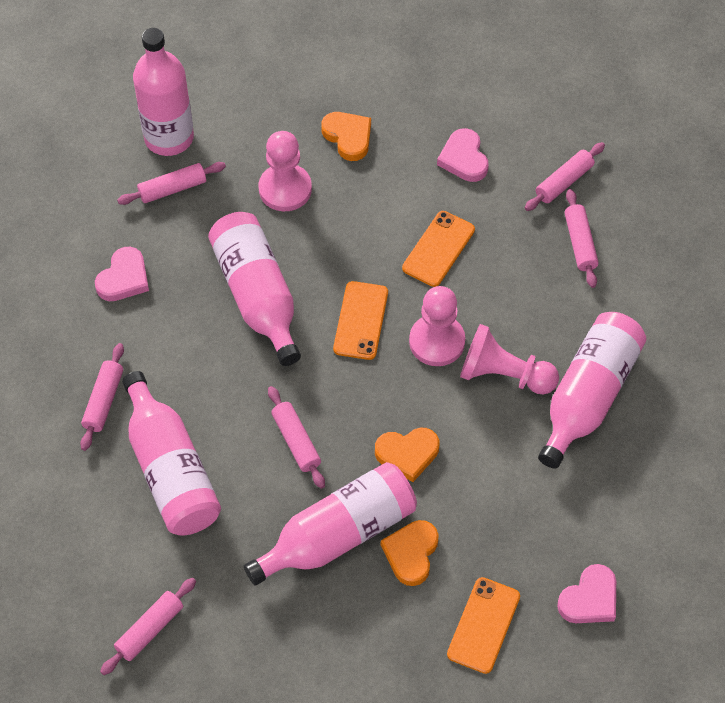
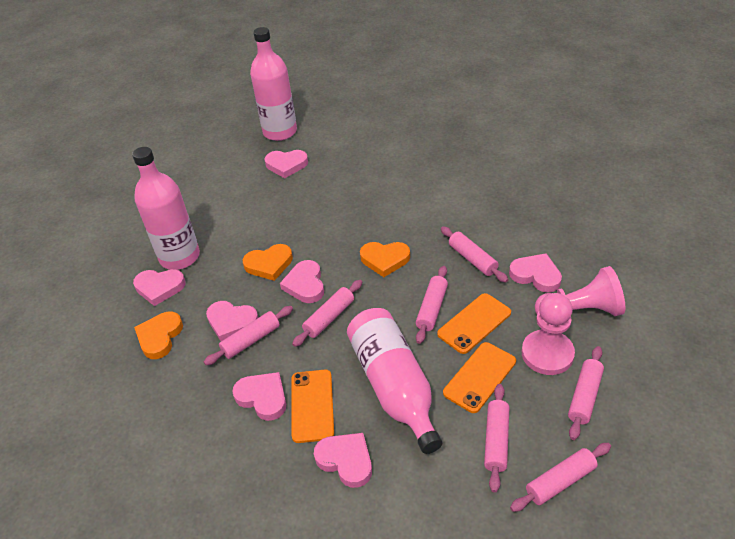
pink bottle: [122,371,221,536] [133,28,194,156] [208,212,301,366] [244,462,417,586] [538,312,646,468] = 5 -> [132,147,200,270] [250,27,297,141] [347,308,443,454] = 3
pink heart: [95,247,149,301] [437,128,489,182] [557,564,616,623] = 3 -> [133,269,186,306] [206,301,258,341] [232,372,286,421] [264,150,308,178] [280,260,324,303] [314,433,372,488] [509,253,562,293] = 7
pink pawn: [259,131,312,211] [409,286,465,366] [460,324,559,394] = 3 -> [522,293,575,375] [535,266,625,316] = 2
pink rolling pin: [80,343,124,451] [100,578,196,675] [117,162,226,205] [268,386,325,489] [525,142,605,211] [565,189,598,288] = 6 -> [204,306,293,365] [292,280,362,347] [416,266,448,344] [441,226,508,283] [484,384,509,492] [510,443,611,512] [568,346,604,440] = 7

